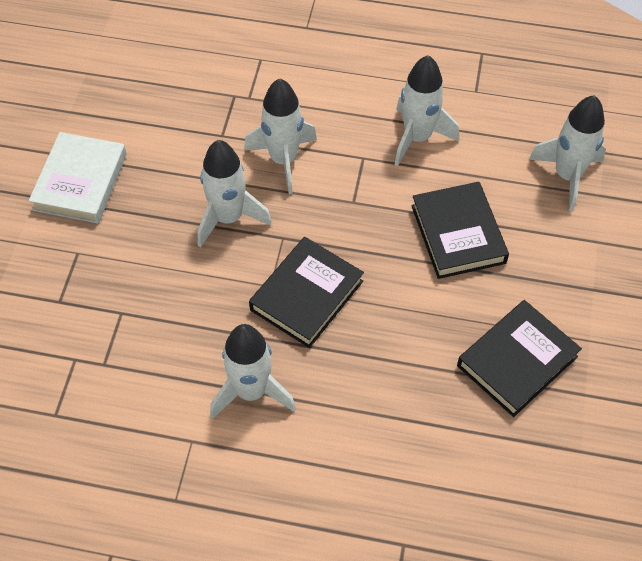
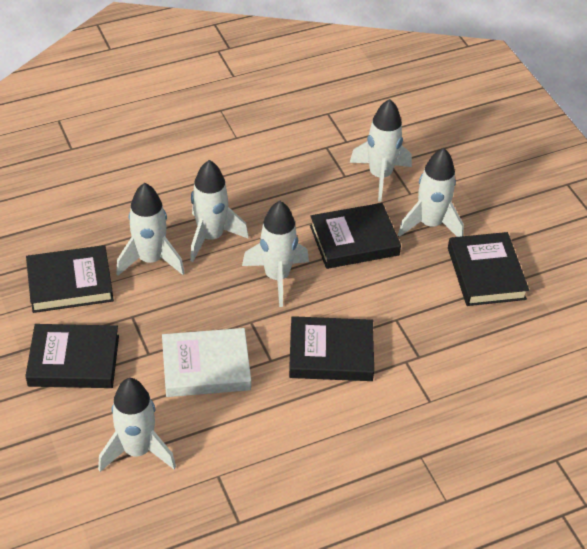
black book: [249,237,364,348] [411,182,509,279] [457,300,582,417] = 3 -> [25,324,119,388] [26,245,114,313] [289,316,374,381] [310,203,401,269] [448,232,529,306] = 5
white rocket: [198,140,272,248] [210,324,296,419] [244,78,317,194] [395,55,459,167] [529,95,606,211] = 5 -> [98,378,176,472] [116,183,185,276] [190,160,249,262] [242,201,309,307] [350,99,412,202] [398,148,464,237] = 6

